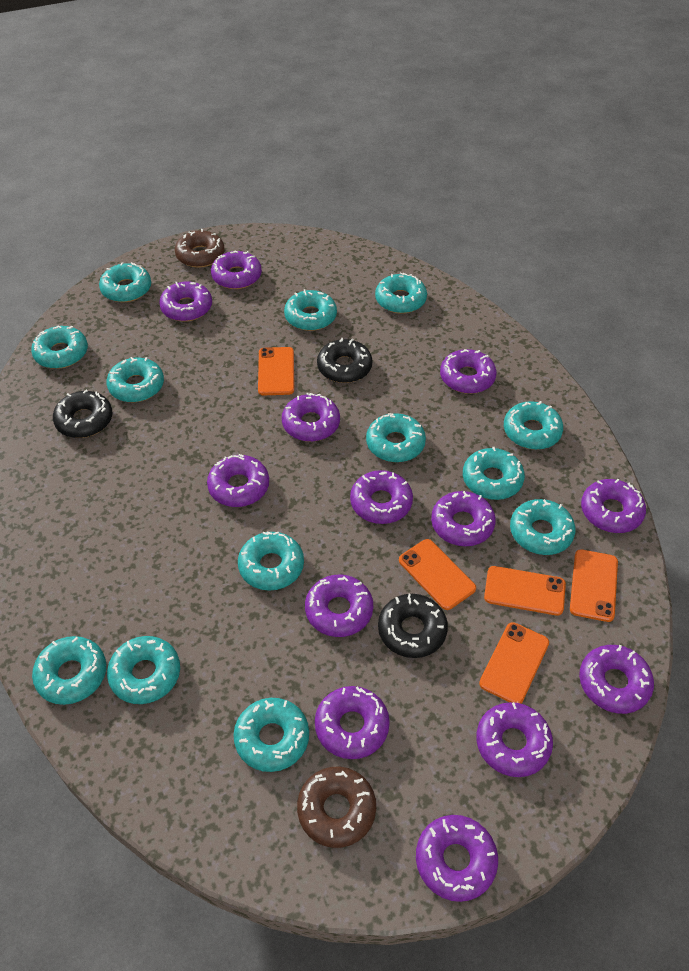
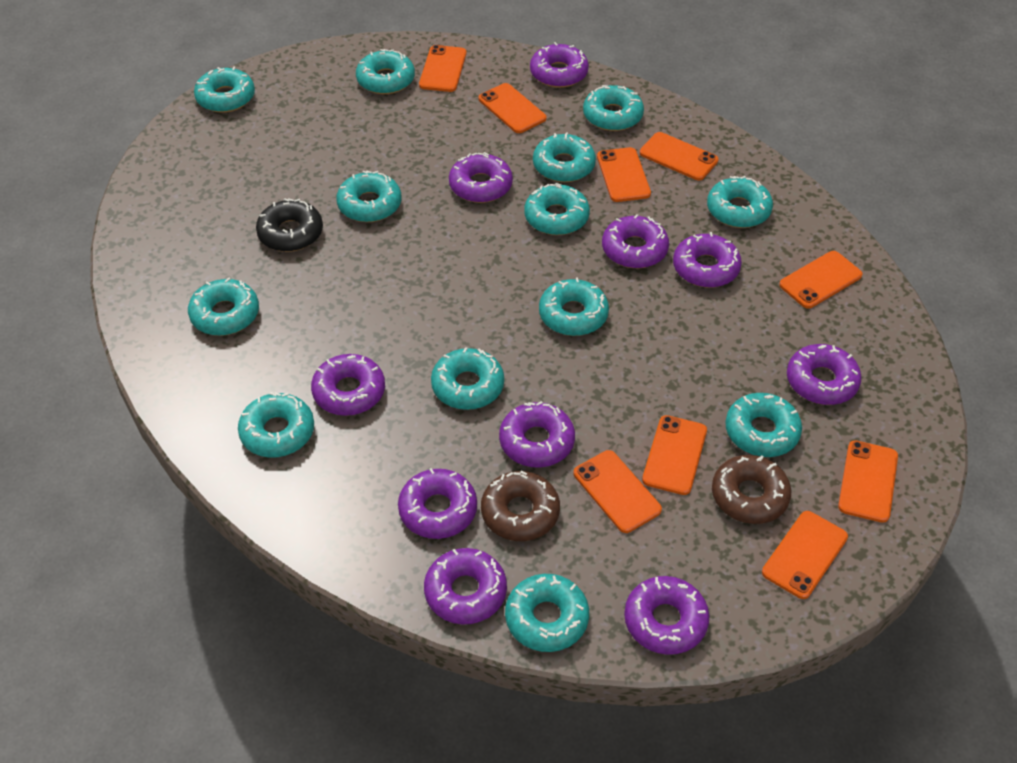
black donut: [53,389,113,438] [317,338,372,383] [378,594,448,658] = 3 -> [256,198,323,252] = 1
orange phone: [258,347,294,395] [399,539,476,610] [479,622,549,704] [484,566,566,616] [570,549,618,622] = 5 -> [419,45,466,92] [479,83,546,133] [574,450,662,533] [597,147,651,202] [640,132,718,180] [642,415,707,495] [762,511,848,599] [779,251,863,309] [838,440,898,523] = 9
purple donut: [159,281,212,322] [207,454,269,507] [211,250,262,289] [282,393,340,442] [305,574,373,637] [315,686,390,759] [350,470,413,524] [416,815,498,902] [431,491,496,546] [440,349,497,394] [476,702,553,777] [579,645,654,714] [581,479,646,533] = 13 -> [311,354,385,416] [398,468,477,539] [424,548,507,625] [449,152,513,203] [499,401,575,468] [530,42,589,88] [602,214,669,268] [624,576,710,655] [673,232,742,288] [787,344,862,405] = 10

